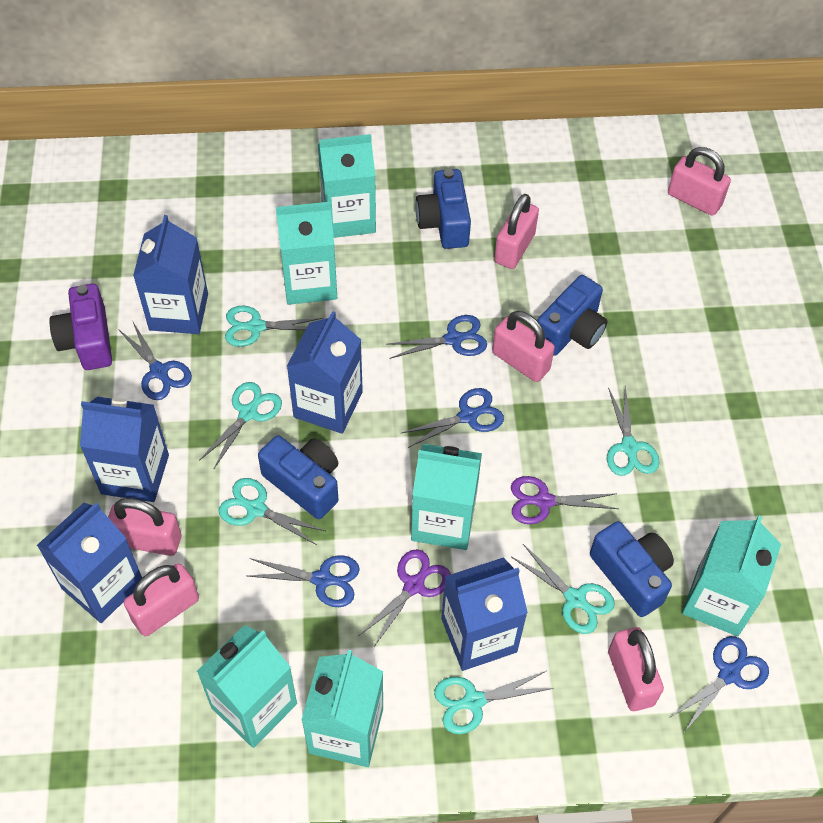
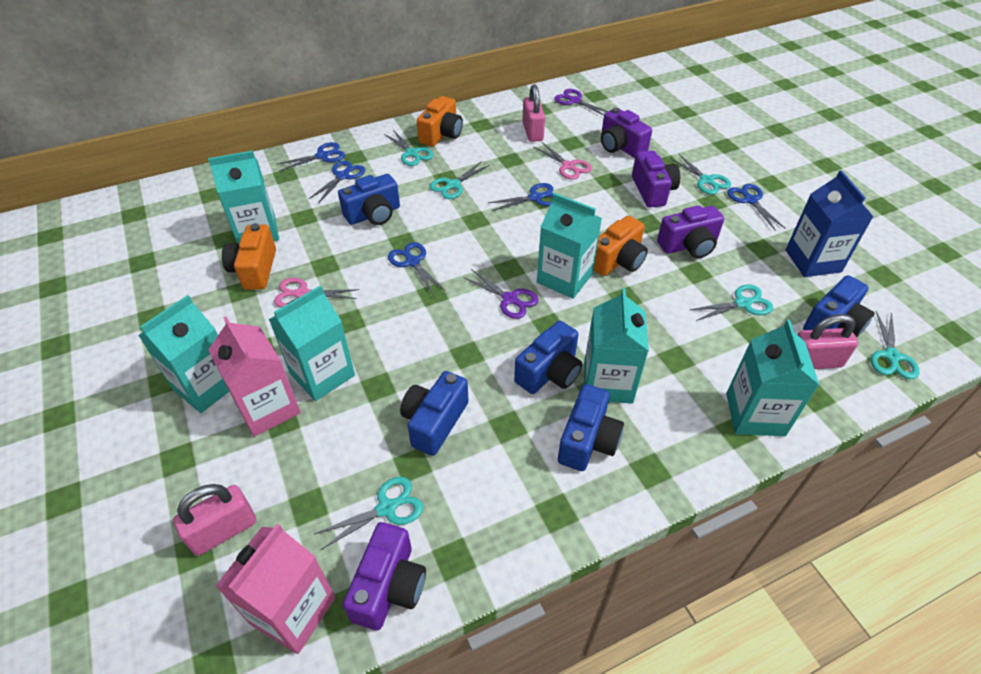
blue camera: [258,435,339,519] [415,169,471,249] [537,275,608,356] [590,521,674,617] = 4 -> [338,174,400,225] [400,371,469,456] [514,321,582,394] [558,384,624,471] [803,275,875,338] = 5
blue carton: [37,502,142,623] [80,397,169,502] [133,215,208,334] [287,311,363,434] [441,557,528,671] = 5 -> [785,170,873,277] = 1
orange camera: none = 0 -> [222,223,276,290] [417,96,463,147] [593,216,648,276] = 3
pink carton: none = 0 -> [208,317,301,437] [216,524,336,654] = 2
pink padlock: [108,498,182,556] [124,563,199,636] [492,311,555,382] [494,194,539,269] [608,627,664,711] [668,147,731,216] = 6 -> [173,484,256,556] [522,84,545,142] [798,314,858,369] = 3
pink scissors: none = 0 -> [274,278,359,307] [534,142,592,180] = 2
purple camera: [49,284,112,370] = 1 -> [343,522,426,630] [601,108,652,158] [632,150,680,208] [657,205,724,258] = 4

